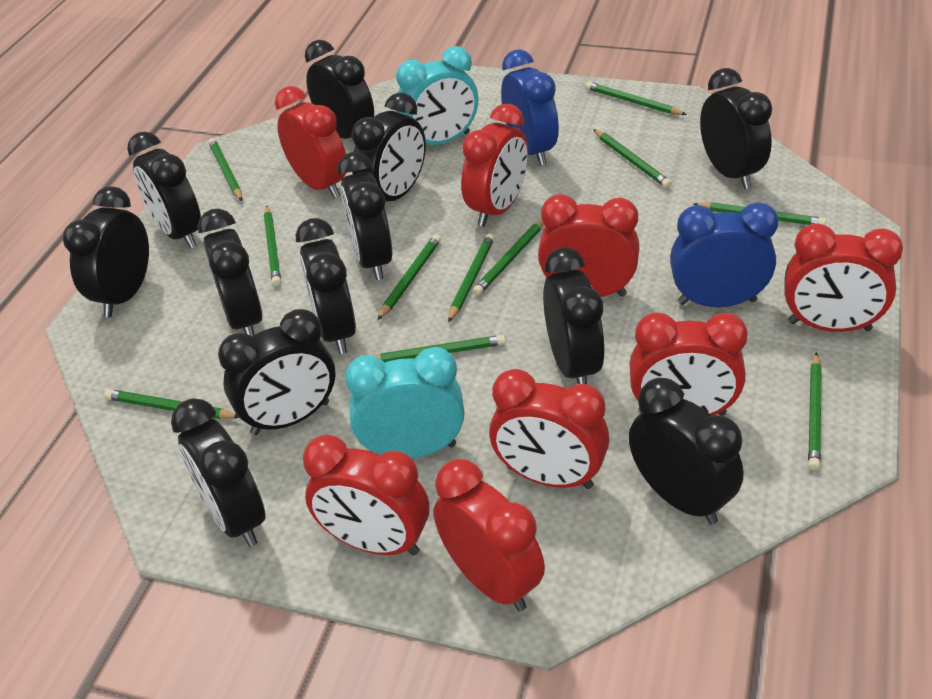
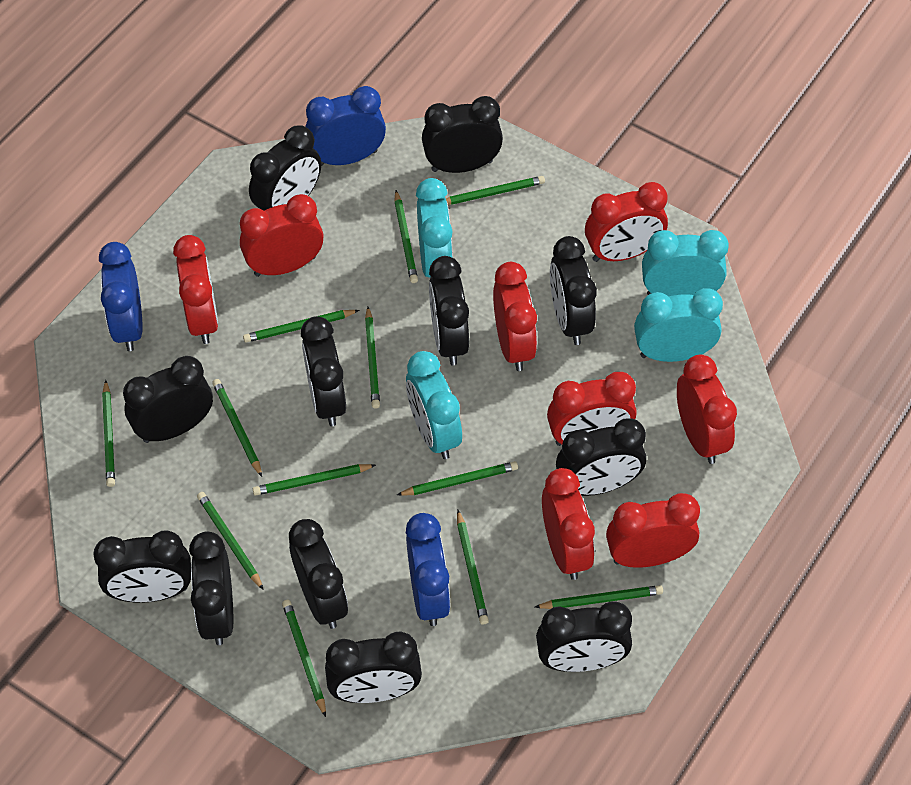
blue clock: [501,49,559,166] [670,202,778,307] = 2 -> [99,242,143,351] [305,86,386,166] [406,513,450,626] = 3
green pencil: [104,389,239,419] [208,138,242,201] [264,206,281,286] [375,335,506,363] [377,234,441,320] [448,233,494,323] [473,219,543,295] [585,82,687,115] [593,129,671,188] [693,202,826,225] [808,352,822,470] = 11 -> [102,380,115,487] [197,492,263,589] [212,379,262,477] [243,310,359,343] [253,464,376,496] [282,600,326,717] [365,307,380,408] [394,190,418,283] [397,461,518,496] [446,176,545,205] [457,510,489,625] [535,585,663,609] = 12
turquoise clock: [345,347,464,458] [396,46,478,145] = 2 -> [406,351,462,459] [416,178,453,278] [634,288,723,362] [642,230,729,297] = 4

